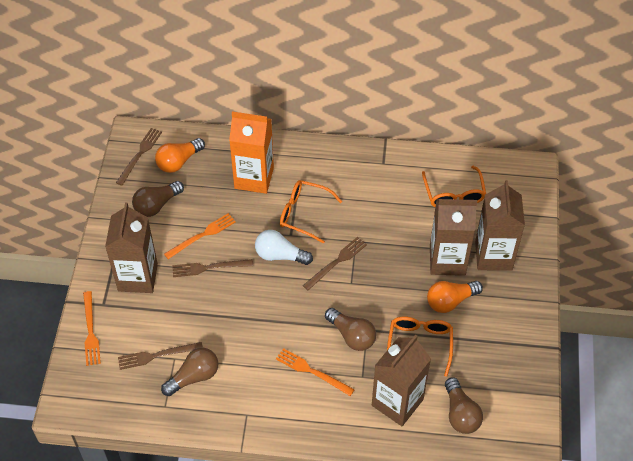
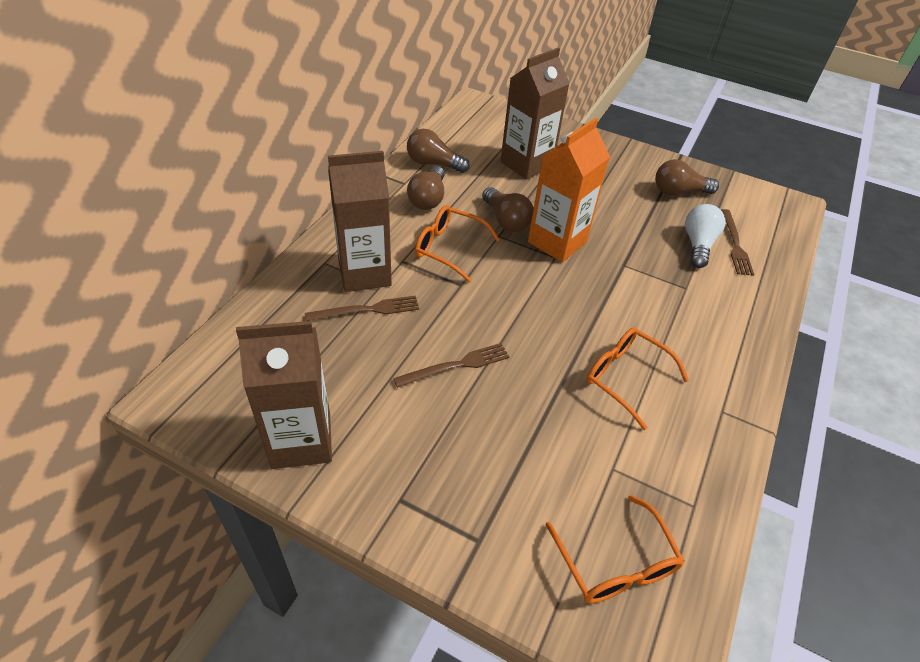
brown carton: [105,202,158,293] [372,335,431,426] [430,199,477,276] [475,180,525,271] = 4 -> [236,321,332,469] [328,151,392,292] [500,47,570,180] = 3
brown fork: [116,128,162,185] [118,342,203,370] [172,259,253,277] [303,237,367,291] = 4 -> [305,296,419,321] [393,343,510,388] [721,209,754,276] = 3
orange fork: [83,291,101,366] [164,213,236,259] [276,348,355,396] = 3 -> none = 0
orange light bulb: [155,138,205,173] [427,281,483,313] = 2 -> none = 0

